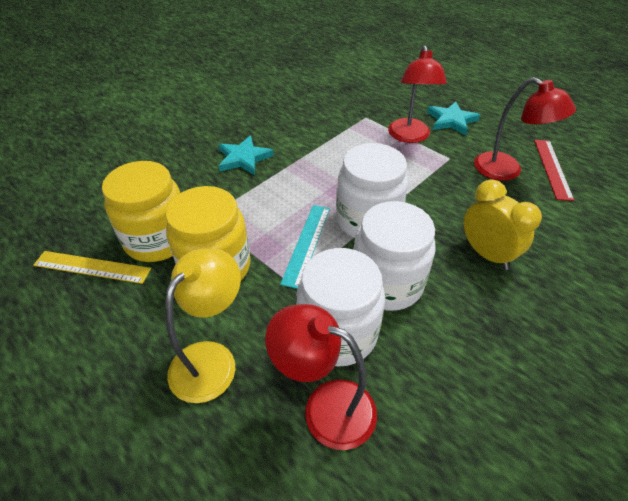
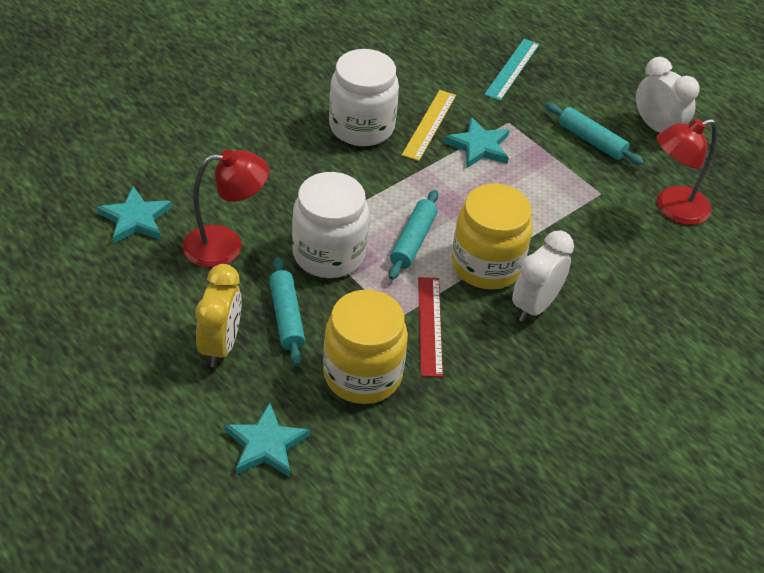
red lamp: [265,304,377,450] [388,45,447,143] [474,77,576,181] = 3 -> [183,149,269,268] [656,119,717,225] = 2
turquoise rolling pin: none = 0 -> [269,257,305,366] [389,190,439,280] [546,103,644,165] = 3
turquoise star: [218,135,274,175] [427,101,480,135] = 2 -> [97,186,172,243] [225,403,310,477] [444,117,509,168] = 3
white clock: none = 0 -> [512,230,574,322] [636,57,700,133] = 2
white jar: [296,248,385,366] [336,143,408,238] [353,201,435,311] = 3 -> [292,172,369,278] [329,49,399,146] = 2
yellow lamp: [165,248,241,403] = 1 -> none = 0

